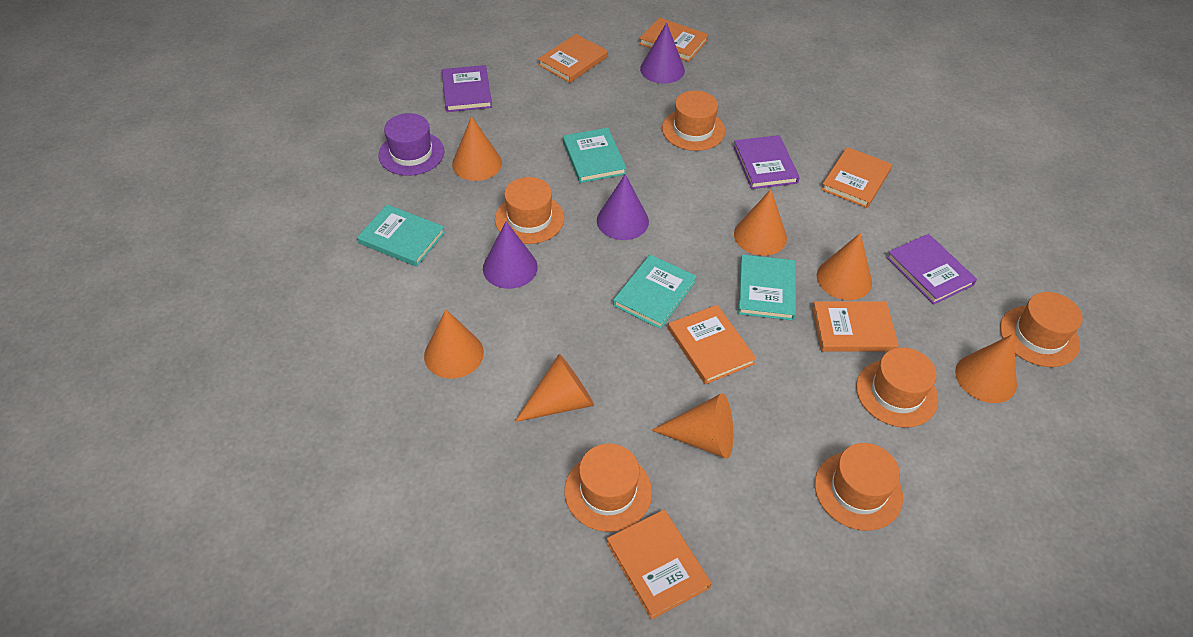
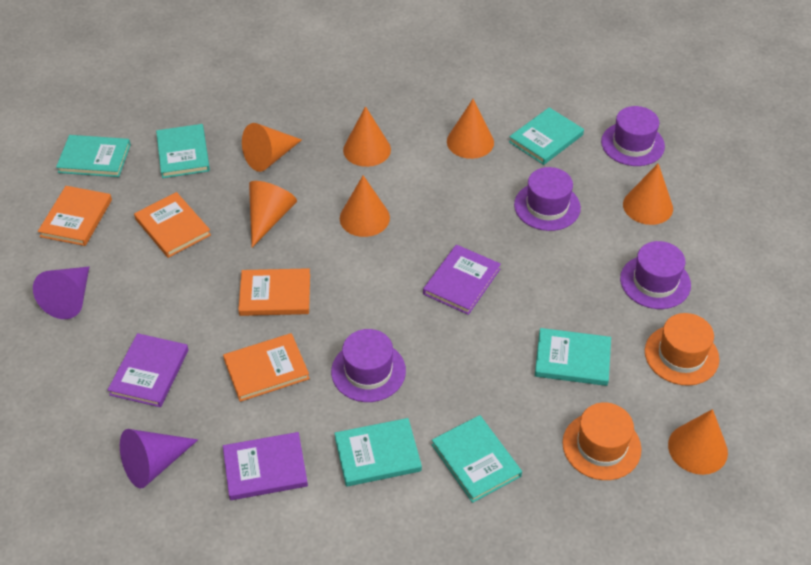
orange book: [538,34,608,83] [607,510,712,620] [639,17,708,62] [668,305,756,384] [812,301,899,352] [821,147,892,208] = 6 -> [38,186,112,246] [134,192,211,258] [223,333,310,402] [238,268,310,316] = 4
orange hat: [495,177,564,244] [565,444,652,532] [662,90,725,151] [815,443,903,531] [856,348,939,428] [1000,292,1083,367] = 6 -> [562,403,642,480] [645,313,719,386] = 2
purple cone: [483,221,538,289] [597,174,649,240] [640,22,685,84] = 3 -> [33,267,89,319] [120,429,198,489] = 2
purple hat: [378,113,444,176] = 1 -> [331,329,406,402] [514,167,581,231] [601,106,665,166] [620,241,691,309] = 4
turquoise book: [357,204,445,267] [563,128,627,183] [613,254,697,329] [738,255,796,321] = 4 -> [56,135,131,177] [156,124,210,178] [334,418,422,487] [432,415,522,503] [509,107,584,165] [535,328,611,386] = 6

